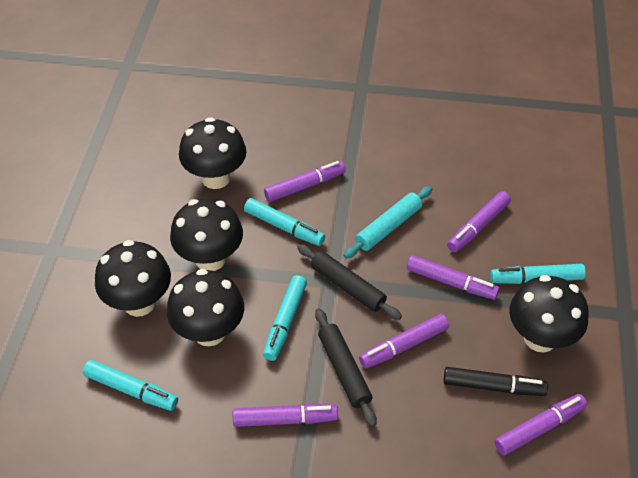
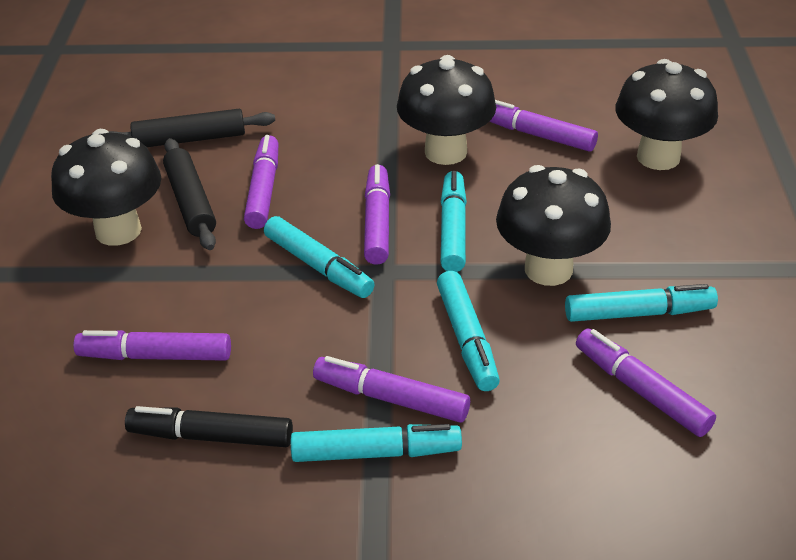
black mushroom: [95,240,171,317] [167,269,244,346] [170,198,243,271] [179,117,246,189] [509,275,589,353] = 5 -> [51,129,161,246] [397,55,496,165] [496,165,611,286] [615,59,718,170] = 4
turquoise marker: [83,360,178,411] [244,198,325,246] [263,275,307,361] [490,264,586,284] = 4 -> [264,216,375,298] [291,424,462,462] [437,271,500,391] [441,171,467,272] [565,284,718,322] = 5
turquoise rolling pin: [344,186,432,259] = 1 -> none = 0

